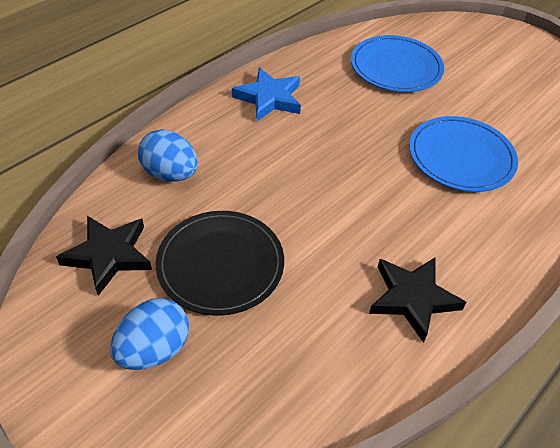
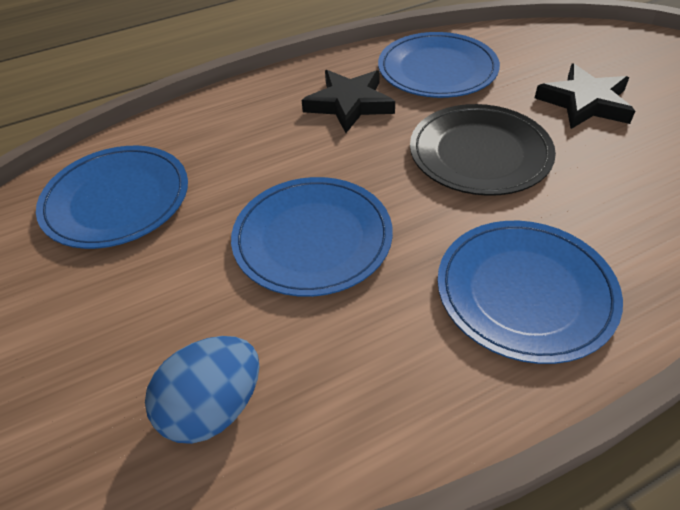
blue egg: [110,298,189,370] [138,129,198,182] = 2 -> [145,336,260,444] = 1
blue plate: [351,35,444,92] [409,116,518,192] = 2 -> [36,146,188,249] [231,177,393,297] [378,32,500,98] [438,221,623,364] = 4
blue star: [232,67,301,121] = 1 -> none = 0

